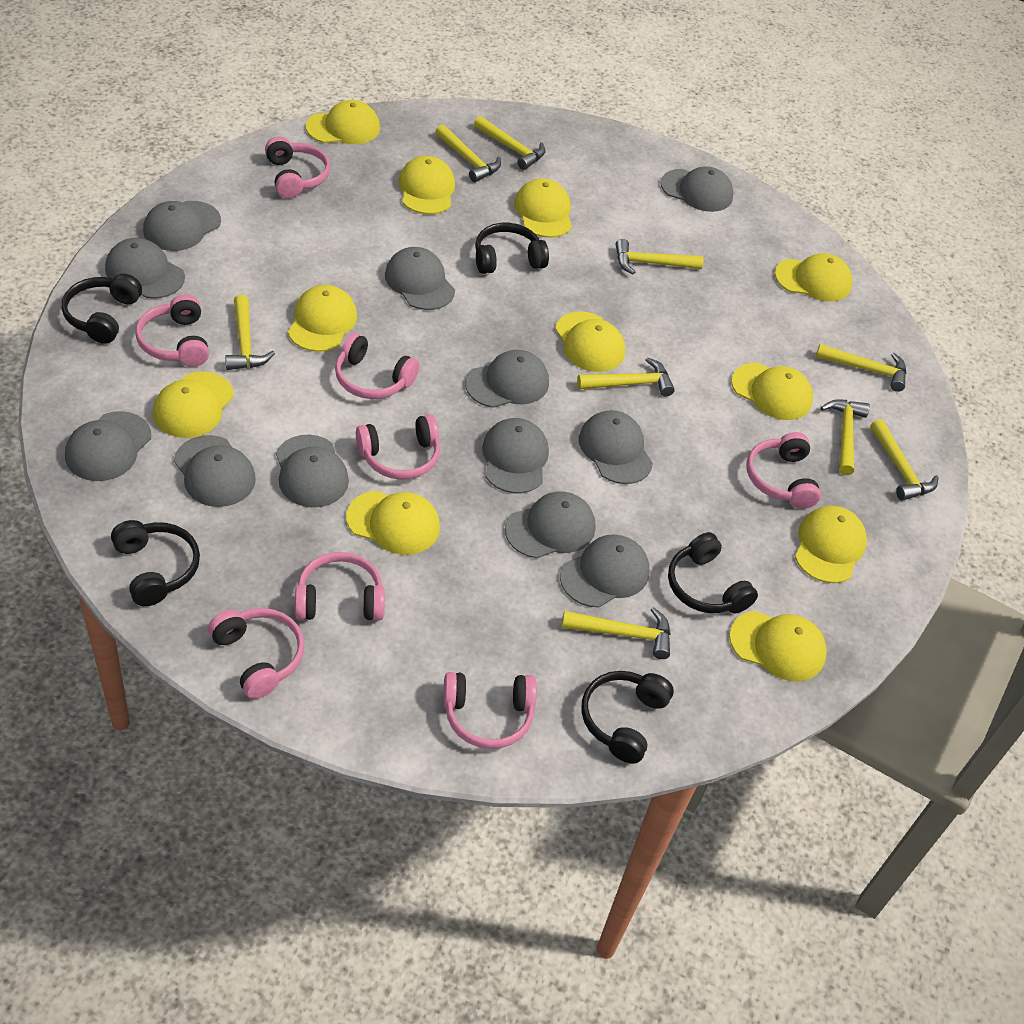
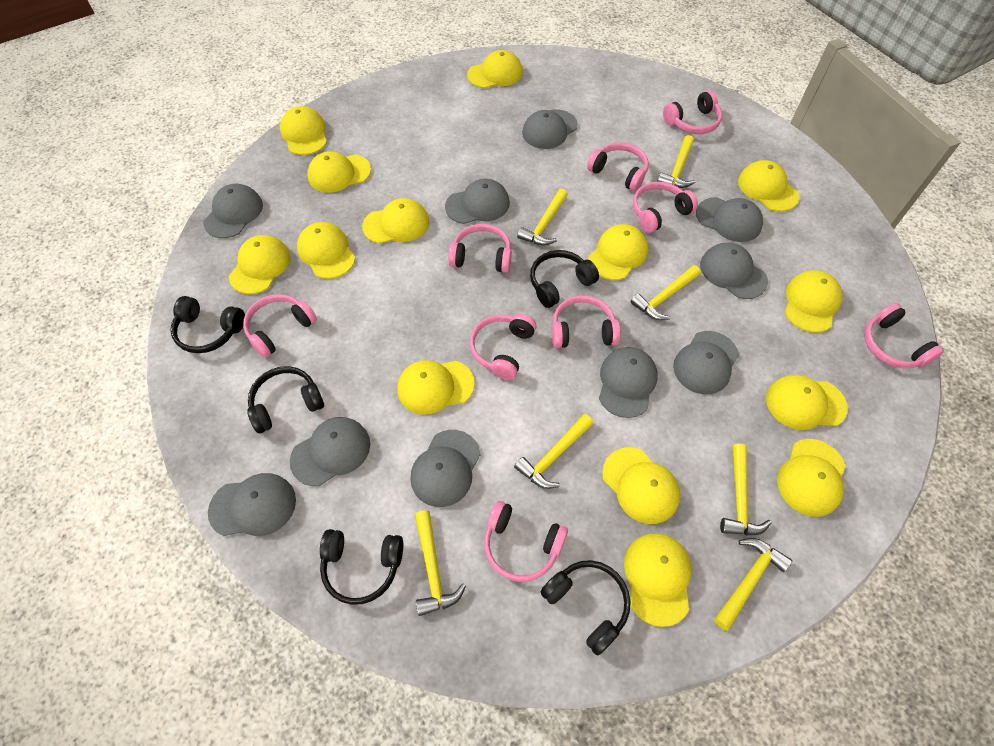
grey cap: [65,411,151,481] [105,238,185,299] [143,201,221,251] [174,435,256,507] [276,435,349,508] [385,247,455,310] [465,350,549,408] [482,418,549,493] [505,492,596,558] [560,535,650,607] [579,410,653,484] [661,166,734,212] = 12 -> [203,184,263,238] [208,473,296,536] [290,417,370,486] [410,430,481,507] [445,178,510,224] [522,109,578,149] [599,347,658,418] [673,331,739,394] [696,197,763,242] [700,243,768,299] = 10
pink headphones: [135,294,209,367] [208,608,304,699] [265,137,330,198] [295,552,385,621] [335,333,419,399] [356,415,440,480] [443,672,537,749] [746,432,821,509] = 8 -> [243,294,317,358] [448,224,512,273] [470,314,537,380] [484,501,568,582] [552,295,621,348] [587,143,649,192] [633,182,698,233] [663,90,722,134] [864,303,944,368] = 9
yellow cap: [153,371,234,438] [288,285,357,352] [306,100,380,144] [346,490,440,555] [398,156,455,214] [514,178,572,238] [555,311,625,372] [729,611,827,681] [731,363,813,420] [775,253,852,302] [795,506,867,583] = 11 -> [229,235,290,294] [280,106,327,155] [297,222,355,279] [307,151,371,193] [362,198,429,244] [397,360,475,415] [467,50,523,89] [588,224,648,280] [602,447,680,524] [624,533,692,627] [738,160,800,212] [766,375,848,430] [777,439,846,517] [785,271,842,332] = 14
yellow hammer: [225,295,275,370] [435,124,501,182] [474,116,545,170] [562,607,670,659] [577,357,675,396] [616,239,703,274] [816,344,906,392] [821,400,870,475] [870,419,939,501] = 9 -> [415,510,466,616] [514,414,594,489] [517,189,568,245] [631,265,701,320] [657,135,696,188] [714,538,792,631] [720,443,772,536] = 7

